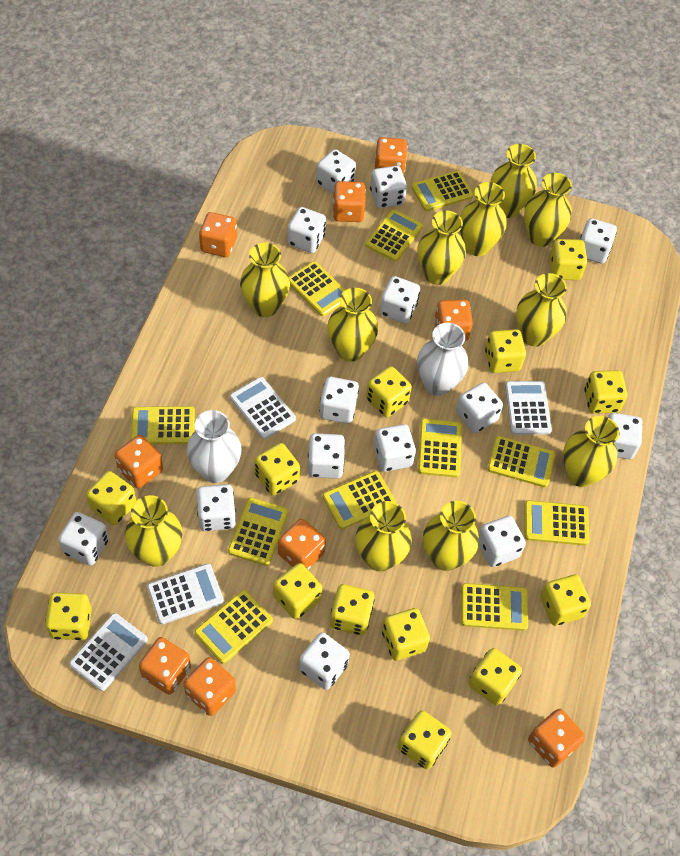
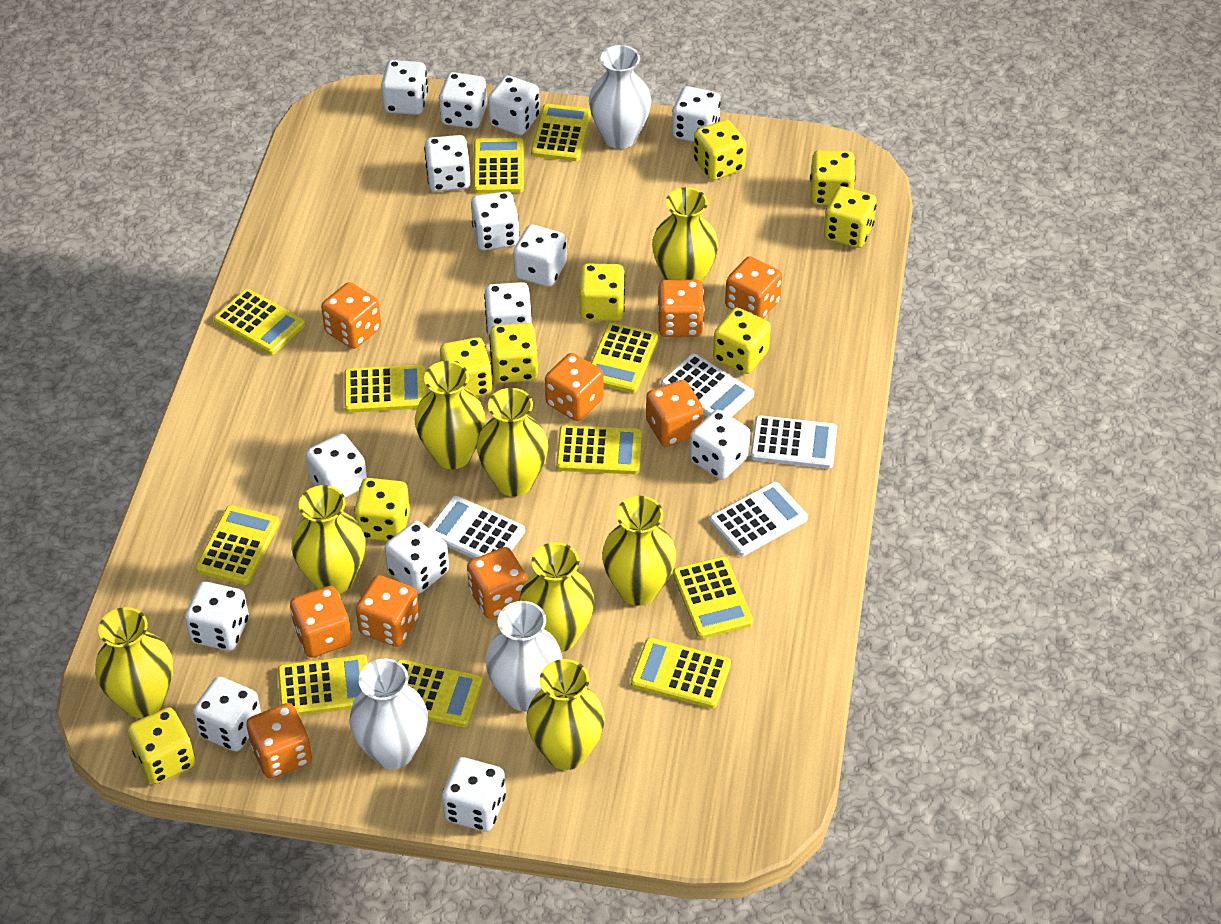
white vase: [187,410,242,483] [417,323,468,396] = 2 -> [350,659,428,769] [485,601,562,711] [589,45,652,149] = 3
yellow dice: [45,592,92,640] [86,471,136,525] [254,443,300,496] [273,563,322,619] [330,584,375,635] [366,366,412,417] [382,608,430,661] [398,710,452,769] [469,648,522,706] [485,329,526,373] [540,575,591,626] [549,239,587,280] [584,370,627,414] = 13 -> [127,707,195,784] [354,478,410,541] [440,337,492,397] [489,323,538,383] [579,264,625,321] [693,119,746,180] [713,307,771,374] [810,150,856,205] [824,186,877,248] = 9
yellow vase: [125,495,183,567] [240,243,290,317] [328,288,378,362] [355,501,412,571] [417,211,466,285] [423,501,479,571] [460,182,507,256] [490,144,537,218] [516,273,567,347] [524,173,572,247] [563,416,619,487] = 11 -> [95,607,173,718] [291,485,365,594] [415,361,485,469] [477,388,548,497] [519,542,594,652] [526,659,605,770] [602,496,676,606] [652,187,718,283] = 8

